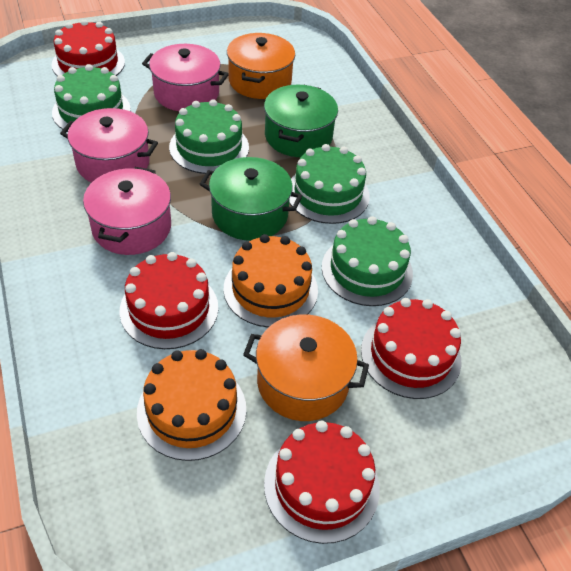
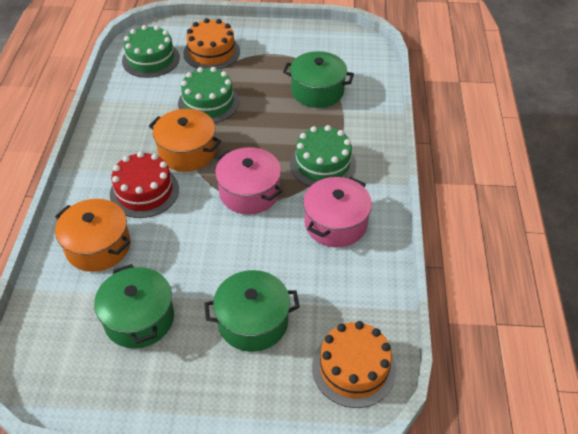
green cake: [52,64,131,132] [169,99,249,174] [289,144,370,224] [322,216,413,306] = 4 -> [122,25,180,78] [178,67,239,123] [290,125,356,186] = 3
green pot: [200,157,302,241] [264,84,338,157] = 2 -> [94,264,174,349] [204,270,300,352] [283,51,354,108] = 3
pink pot: [60,108,158,183] [83,167,171,255] [142,44,229,111] = 3 -> [215,147,283,215] [303,177,372,248] = 2
red cake: [52,19,125,76] [119,252,218,349] [264,420,380,544] [361,298,461,399] = 4 -> [110,151,179,218] = 1

